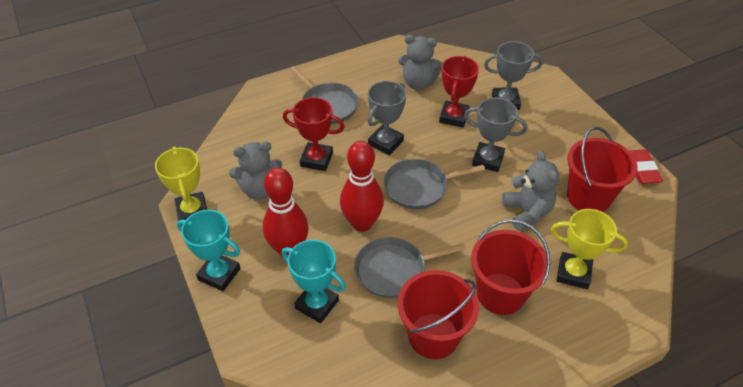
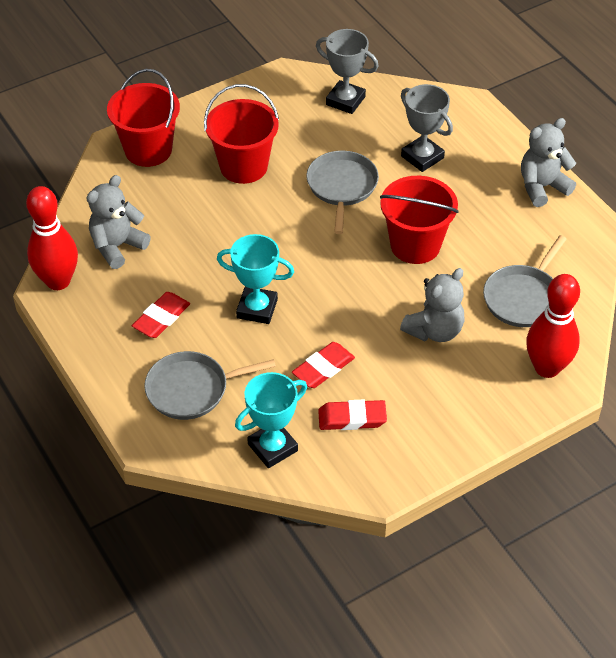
grey trophy: [368,81,406,155] [464,98,527,172] [484,41,543,110] = 3 -> [316,29,379,114] [401,84,453,172] = 2
red eraser: [629,149,663,184] = 1 -> [132,292,190,338] [292,342,355,388] [318,400,387,430] = 3
red trophy: [283,97,344,171] [439,56,479,128] = 2 -> none = 0
yellow trophy: [155,146,207,225] [551,209,628,289] = 2 -> none = 0

